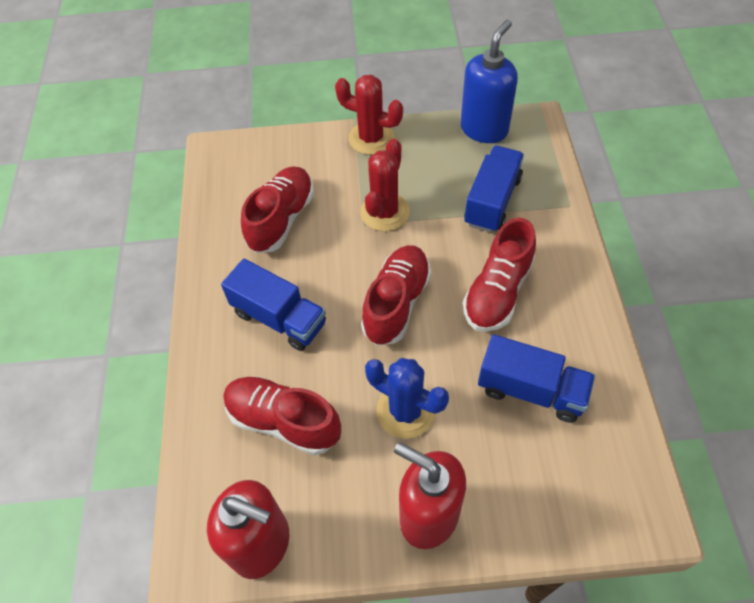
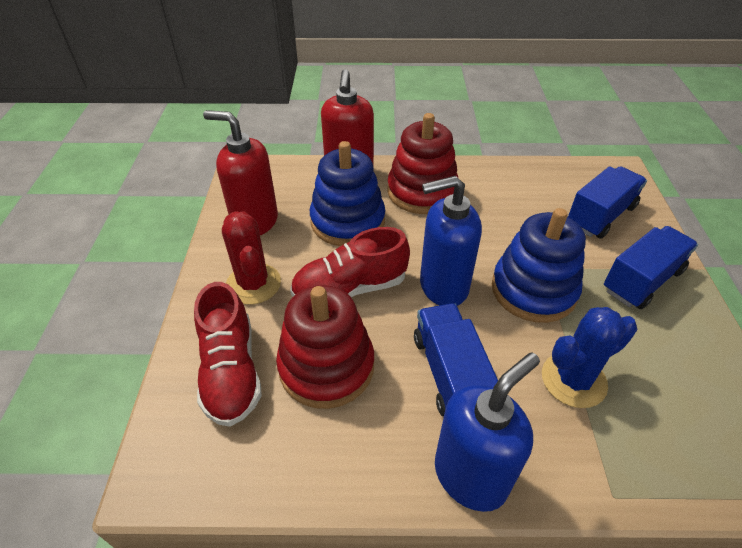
blue soap dispenser: [460,20,518,143] = 1 -> [420,176,482,306] [435,353,540,512] = 2
blue stacking toy: none = 0 -> [310,141,385,246] [492,208,586,323] = 2
red cactus: [335,75,403,155] [360,139,410,231] = 2 -> [222,212,281,305] = 1
red shoe: [223,376,341,455] [241,167,314,253] [361,245,431,346] [463,218,536,332] = 4 -> [194,282,262,427] [290,227,410,297] = 2
red stacking toy: none = 0 -> [276,285,374,409] [387,113,458,214] = 2

